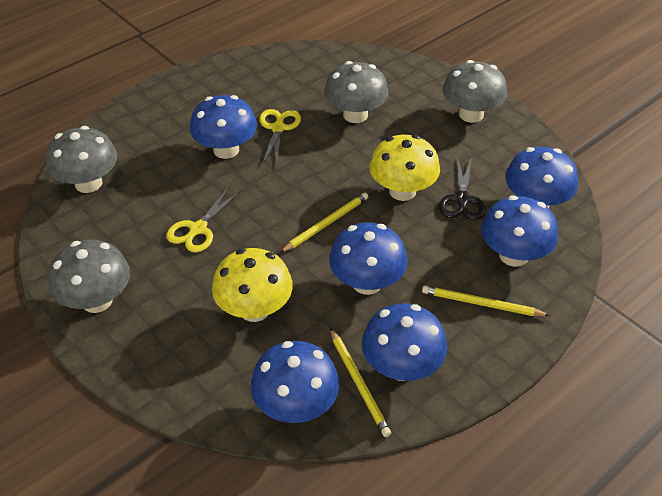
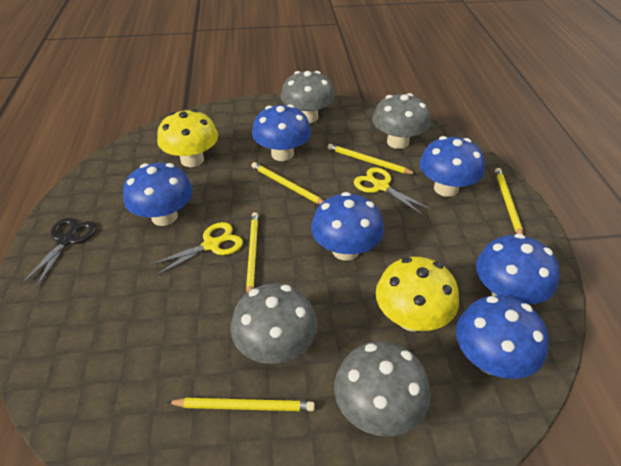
yellow pencil: [280,193,368,253] [330,328,391,437] [422,286,550,316] = 3 -> [167,398,315,411] [246,212,259,293] [251,162,324,204] [328,144,416,174] [495,168,523,234] = 5

